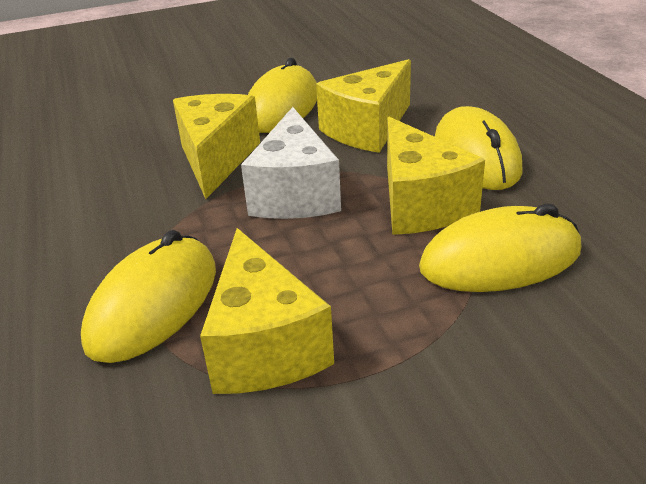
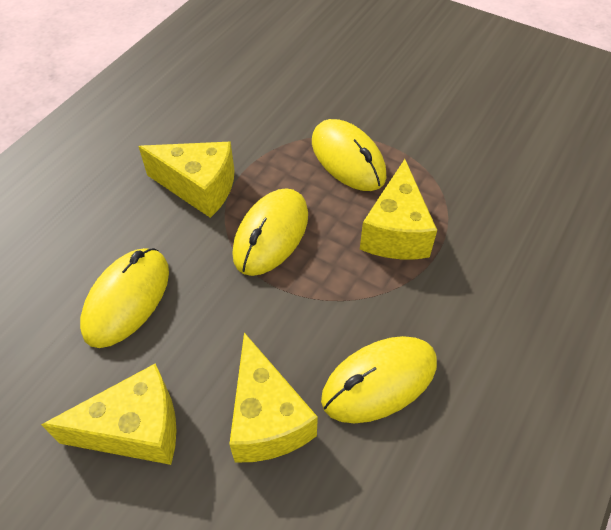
white cheese: [241,107,341,219] = 1 -> none = 0

